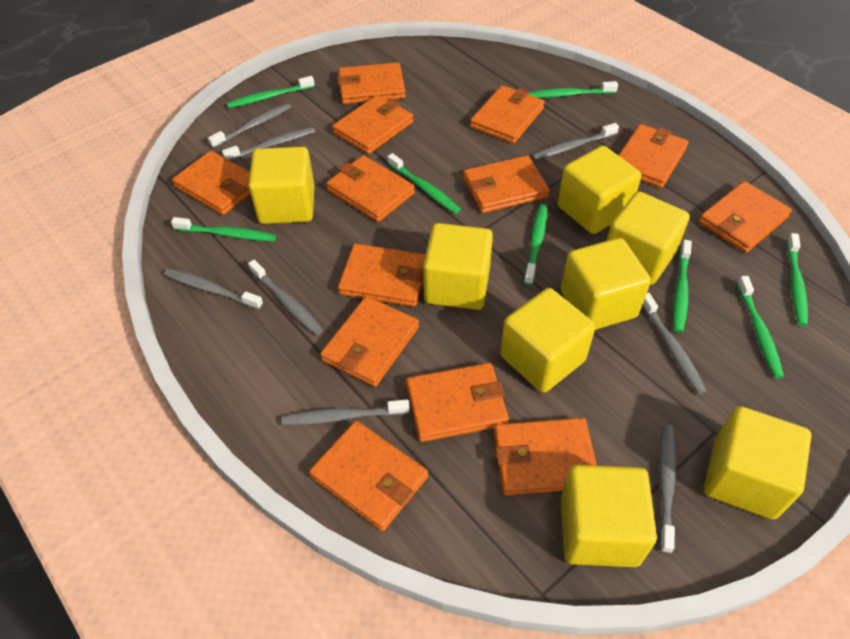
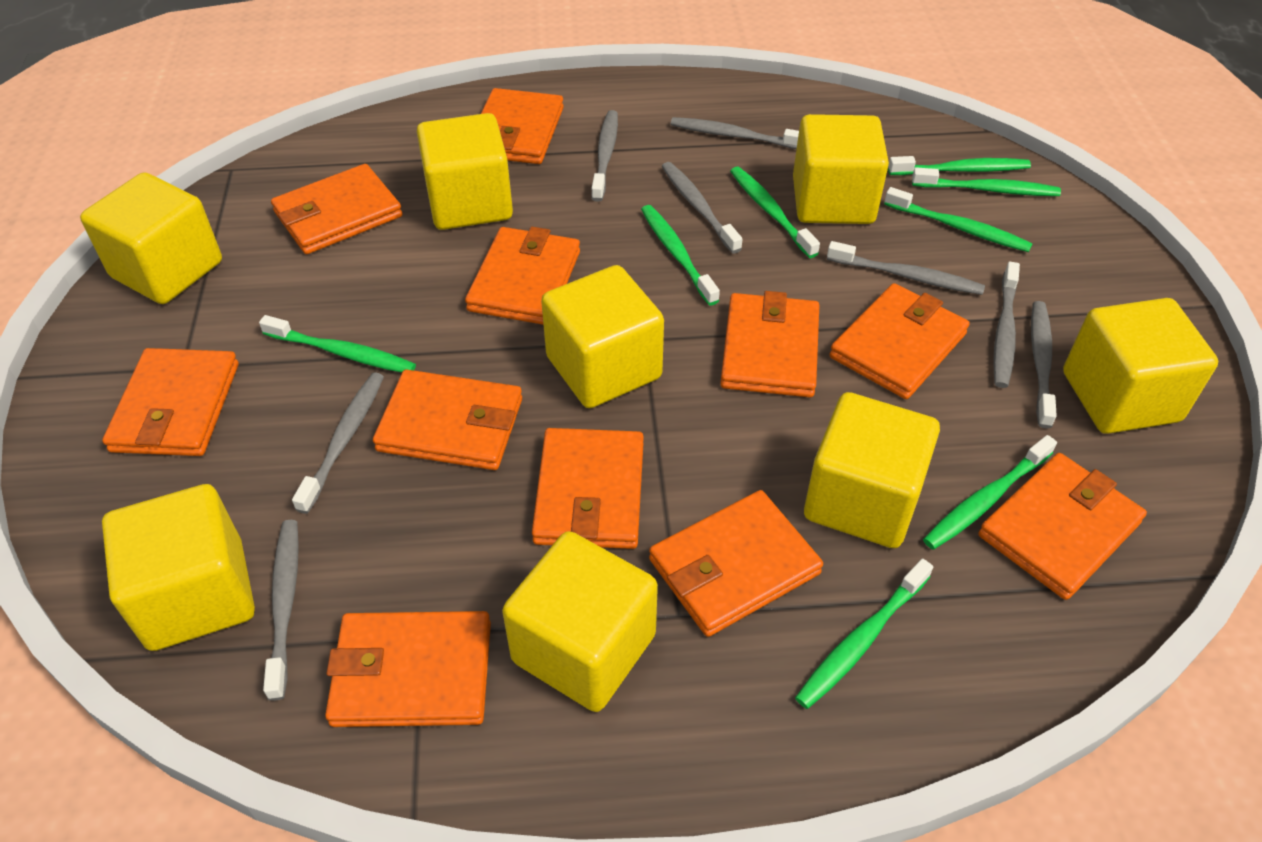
orange wallet: [172,151,250,215] [309,421,428,531] [320,296,419,387] [326,155,415,222] [332,95,413,154] [337,62,406,104] [338,243,426,307] [406,363,509,442] [463,155,550,213] [470,85,545,144] [494,418,597,496] [618,124,689,188] [699,181,792,253] = 13 -> [102,348,239,456] [271,164,403,254] [325,611,491,727] [373,369,522,470] [465,227,580,325] [481,88,564,164] [532,428,644,549] [649,490,823,637] [720,291,819,397] [830,283,970,399] [978,453,1147,600] = 11

